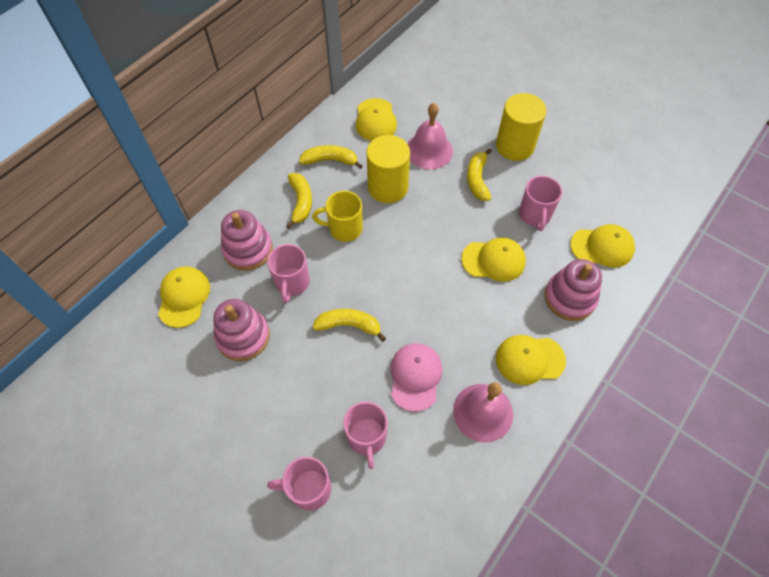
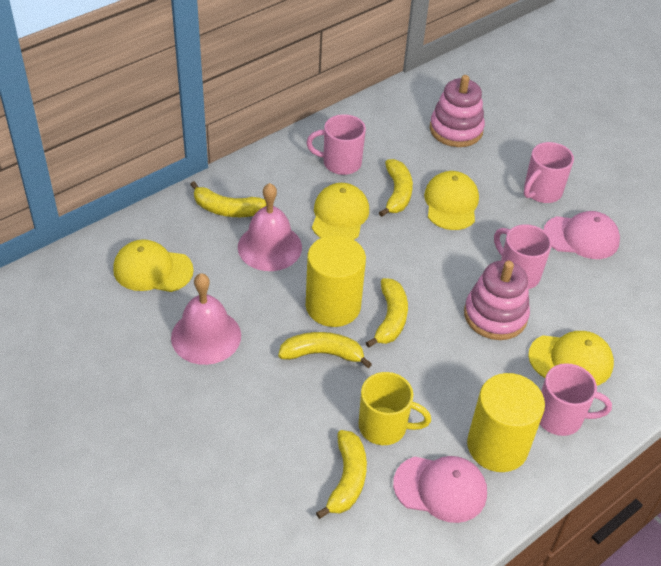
pink cap: [391,343,442,412] = 1 -> [393,456,487,523] [544,211,620,259] = 2
pink stacking toy: [213,299,270,361] [221,210,273,271] [544,259,602,321] = 3 -> [430,75,485,147] [464,260,530,340] = 2
yellow banana: [286,173,312,228] [299,145,363,169] [313,309,386,342] [467,148,492,201] = 4 -> [190,181,267,217] [278,332,372,368] [316,430,367,519] [366,278,408,348] [379,159,413,217] = 5
yellow cap: [158,267,210,328] [356,98,397,141] [461,237,526,282] [496,335,566,385] [570,224,635,268] = 5 -> [113,239,194,292] [312,183,369,240] [424,171,479,230] [528,331,614,385] = 4

